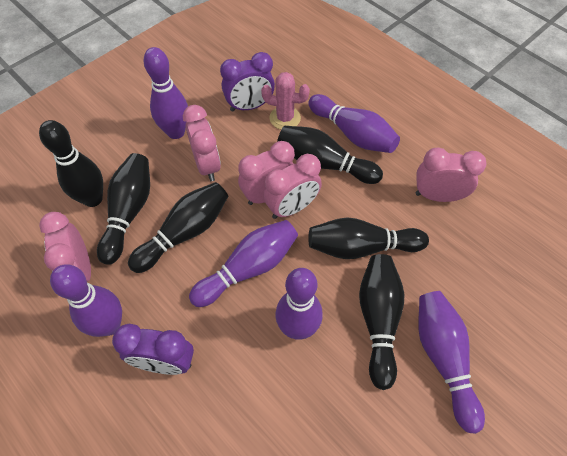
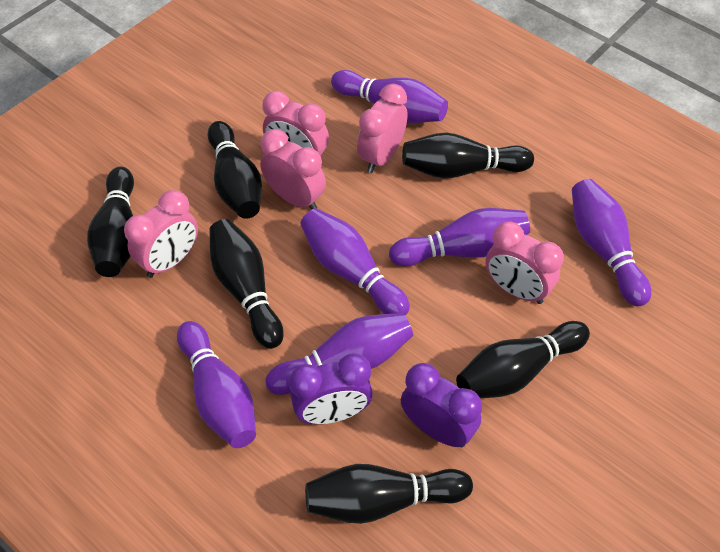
pink cactus: [261,72,310,130] = 1 -> none = 0

